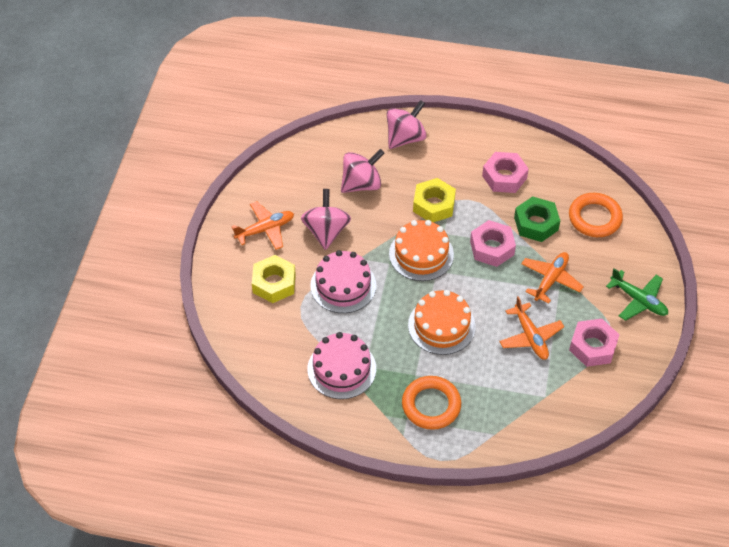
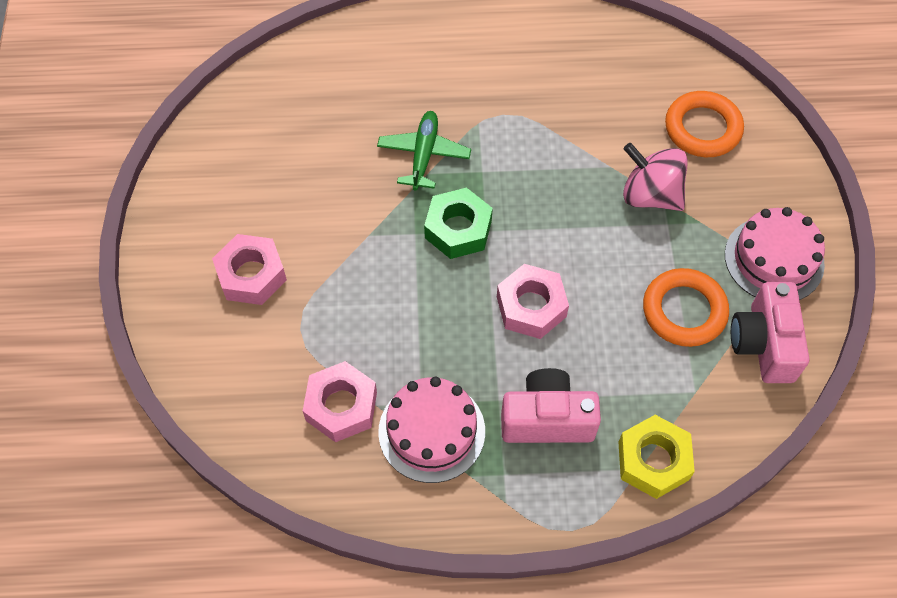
orange cake: [389,220,454,281] [408,290,476,355] = 2 -> none = 0
orange plane: [231,201,294,250] [499,296,564,360] [521,252,584,304] = 3 -> none = 0
pink camera: none = 0 -> [501,368,601,443] [731,282,809,383] = 2
pink spinning top: [301,189,351,250] [341,149,384,193] [387,100,427,149] = 3 -> [623,143,688,211] = 1
yellow nut: [252,255,296,303] [413,178,456,222] = 2 -> [619,415,695,499] = 1

